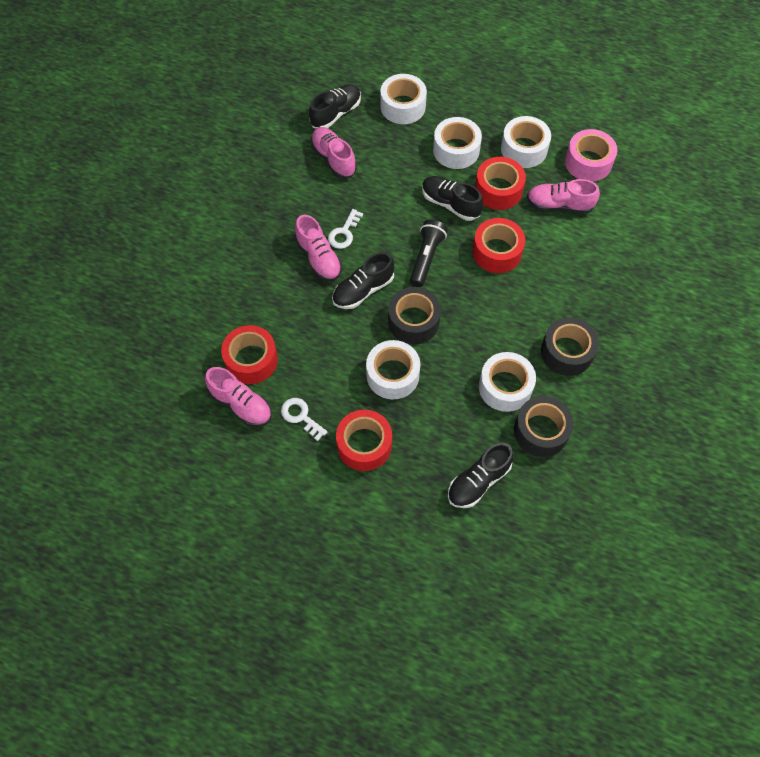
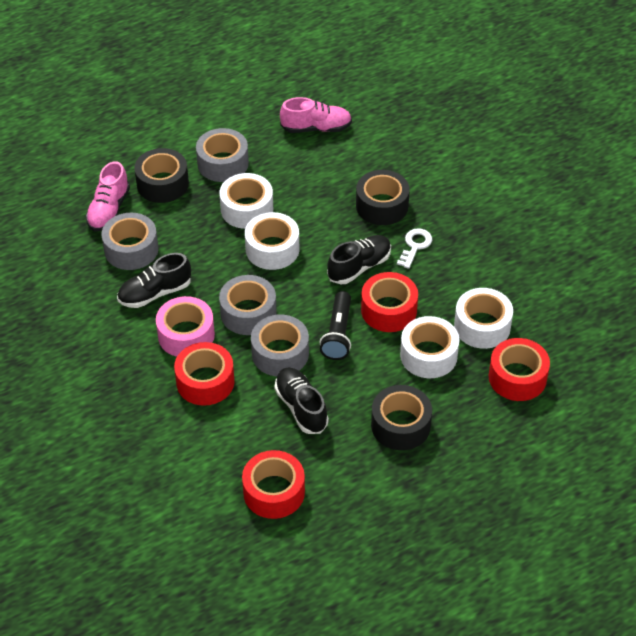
black shoe: [309,84,361,128] [332,252,394,309] [422,176,483,221] [448,443,514,508] = 4 -> [117,253,191,308] [274,367,329,434] [327,235,391,284] = 3
grey tape: none = 0 -> [102,213,158,270] [196,128,249,182] [219,275,277,335] [251,314,309,377] = 4
pink shoe: [205,367,271,427] [295,215,342,281] [311,127,357,178] [527,179,600,214] = 4 -> [86,161,130,231] [280,97,352,133] = 2
white key: [281,398,327,441] [328,209,363,249] = 2 -> [397,228,432,269] = 1
white tape: [366,340,420,399] [380,74,427,124] [433,117,482,169] [479,352,536,412] [501,116,551,168] = 5 -> [219,173,273,229] [245,212,299,270] [400,316,459,378] [454,288,513,349] = 4

